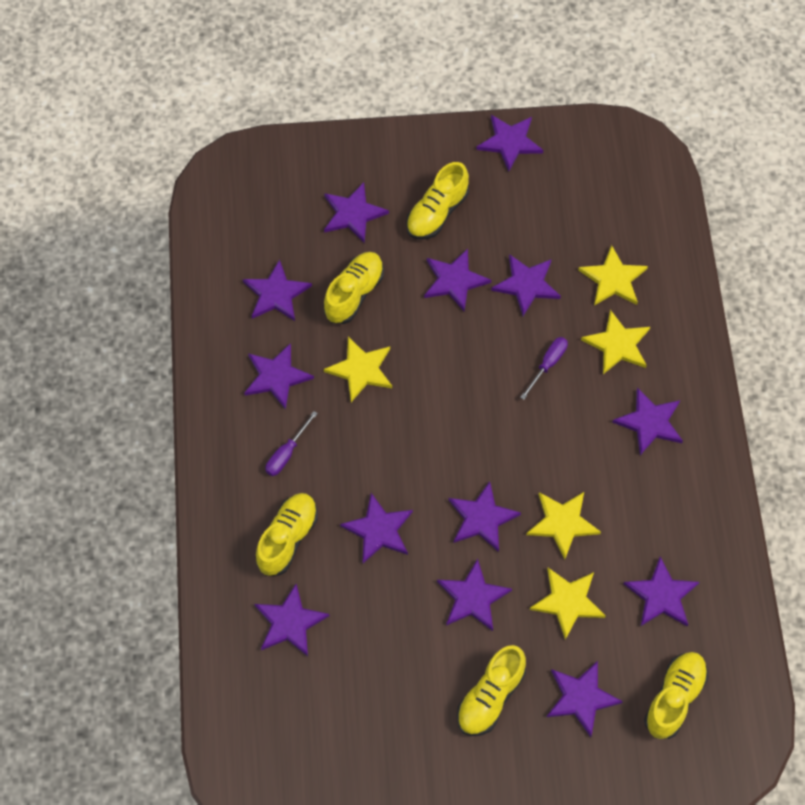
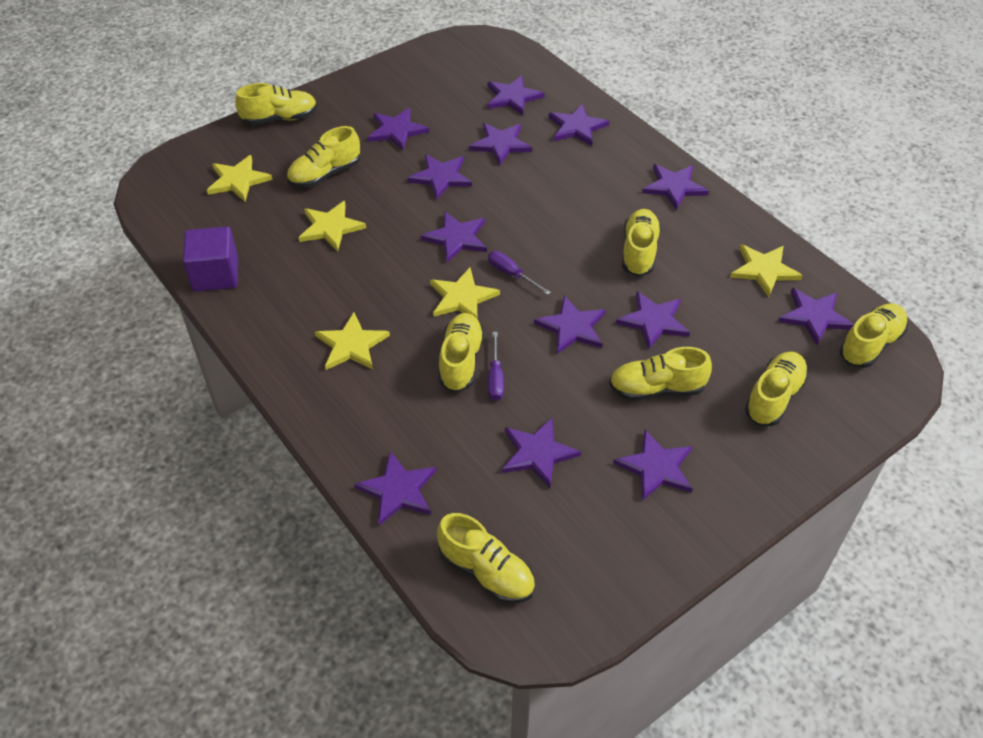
purple cube: none = 0 -> [183,226,238,292] = 1
yellow shoe: [256,493,318,576] [323,252,384,324] [406,162,469,240] [457,645,526,736] [644,652,708,739] = 5 -> [235,83,317,125] [287,126,360,188] [437,513,535,604] [438,313,484,392] [609,347,712,401] [622,209,661,276] [745,352,809,426] [839,303,908,368] = 8

